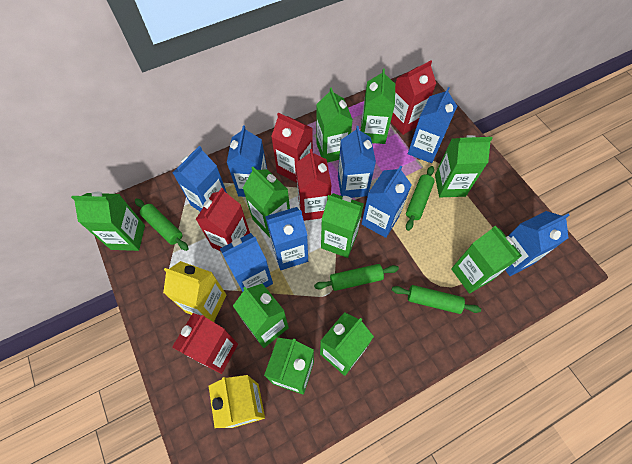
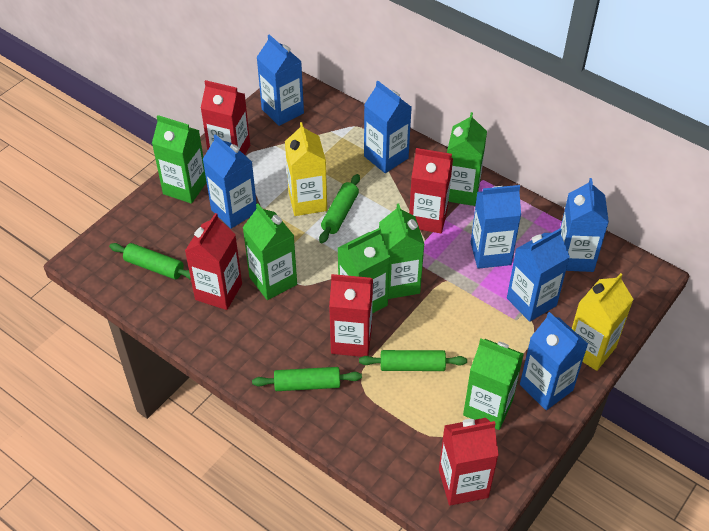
blue carton: [172,146,227,212] [220,233,273,292] [227,126,267,197] [265,207,308,270] [338,126,376,198] [362,166,412,238] [408,87,457,163] [505,211,569,276] = 8 -> [203,134,257,229] [256,34,304,126] [364,81,412,173] [471,185,521,269] [507,228,570,322] [520,312,588,410] [560,178,609,272] = 7
green carton: [71,192,145,251] [233,283,289,348] [243,167,290,237] [264,338,314,395] [316,87,353,162] [320,312,374,376] [321,193,364,258] [361,69,395,144] [435,135,493,197] [451,226,522,294] = 10 -> [152,115,207,203] [243,203,297,300] [338,228,390,313] [379,203,425,299] [447,112,487,206] [463,338,524,430] = 6

